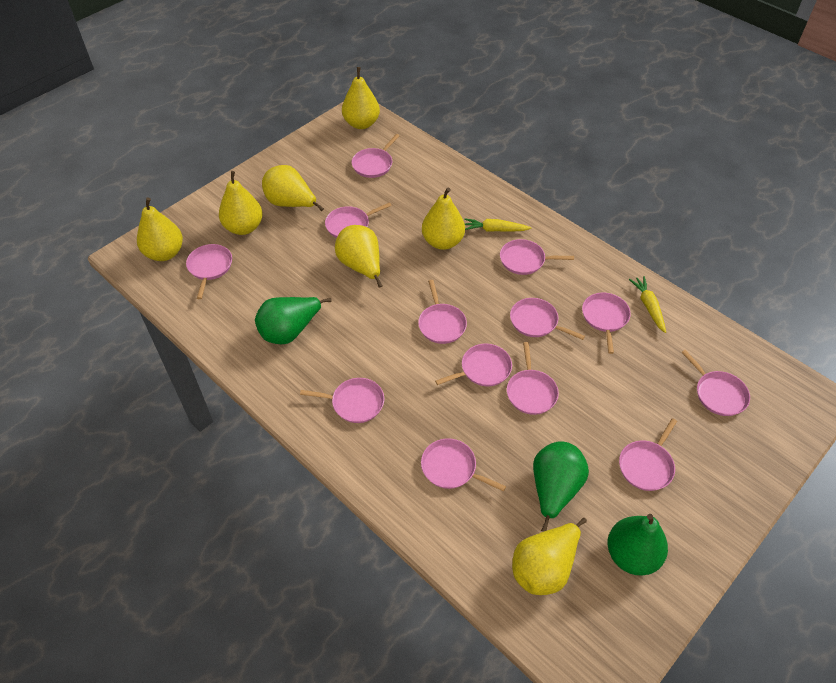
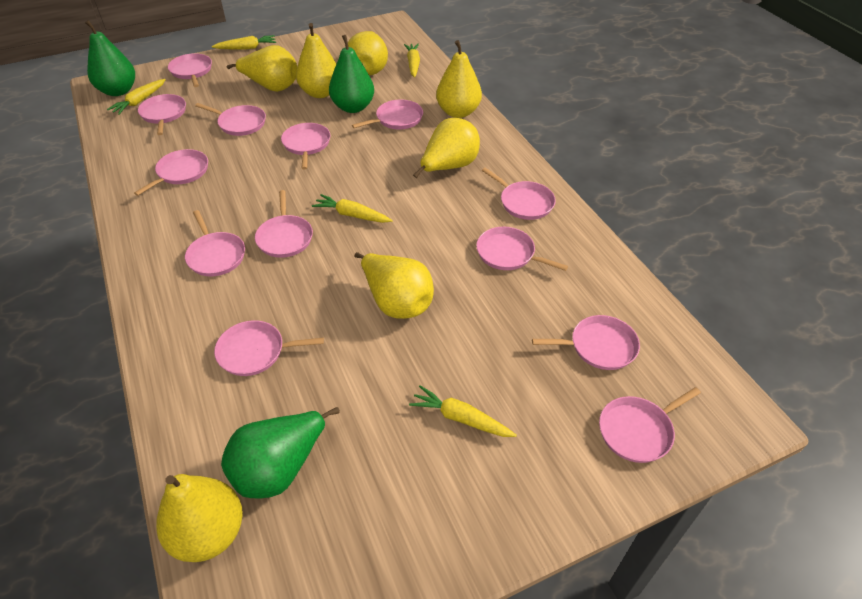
yellow carrot: [464,219,531,232] [629,276,666,333] = 2 -> [107,79,166,115] [212,35,276,50] [312,194,393,223] [404,44,420,78] [409,385,517,437] = 5

